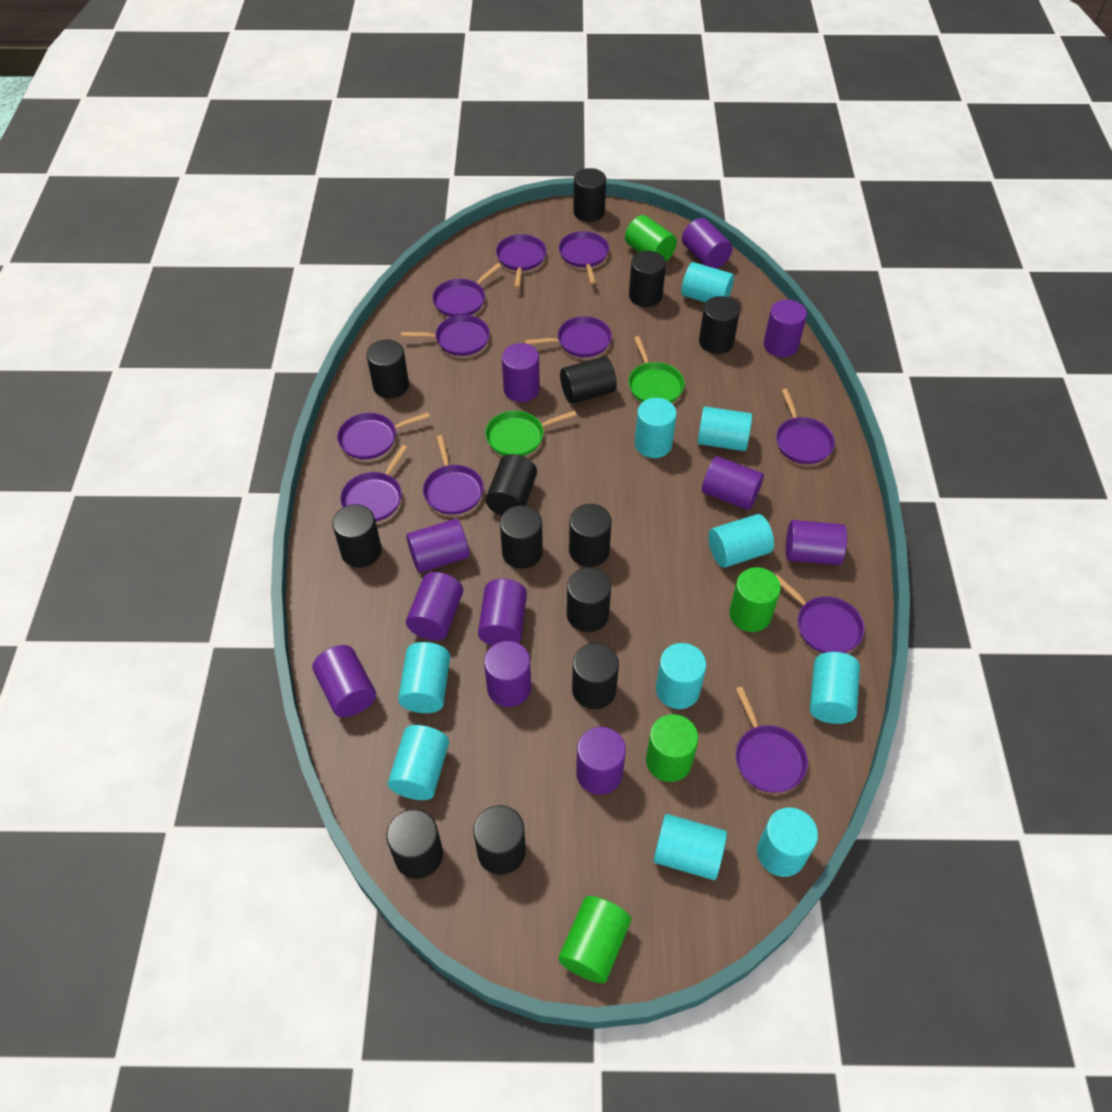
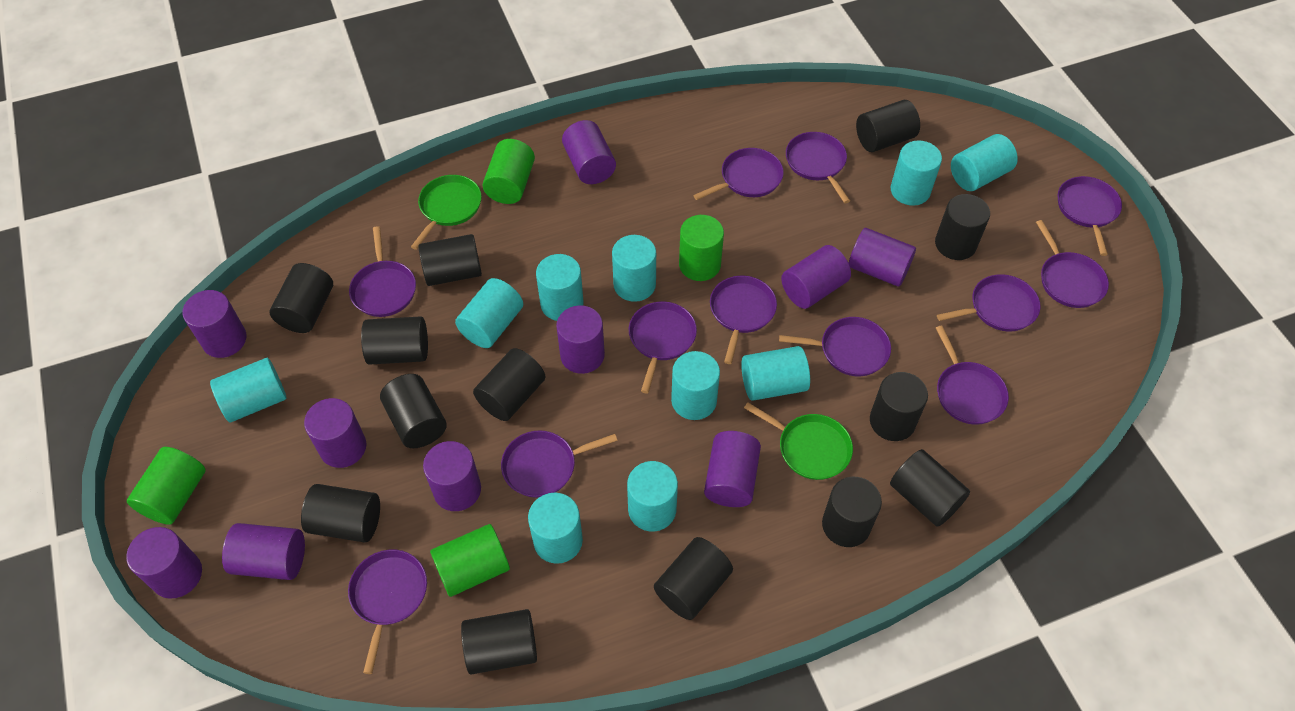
purple cylinder: [312,645,376,717] [406,519,469,573] [406,572,463,640] [478,579,527,646] [484,641,531,707] [502,343,540,402] [576,727,626,795] [682,218,733,269] [702,456,764,510] [764,300,807,357] [786,520,847,565] = 11 -> [126,527,202,599] [183,290,246,358] [222,523,305,580] [304,398,366,468] [423,441,481,511] [556,305,605,374] [562,120,616,184] [704,431,761,507] [781,245,851,309] [849,228,916,287] = 10
purple pan: [337,412,430,460] [340,445,408,522] [401,315,490,356] [423,435,484,515] [432,263,501,317] [496,234,547,288] [525,316,612,357] [559,231,609,285] [736,687,808,793] [776,389,835,464] [776,574,865,653] = 11 -> [348,550,427,674] [349,226,416,317] [501,430,617,498] [629,302,697,393] [693,148,784,200] [710,276,777,364] [779,317,891,376] [786,132,850,203] [936,326,1009,425] [937,274,1041,332] [1036,220,1109,308] [1058,176,1122,256] = 12

